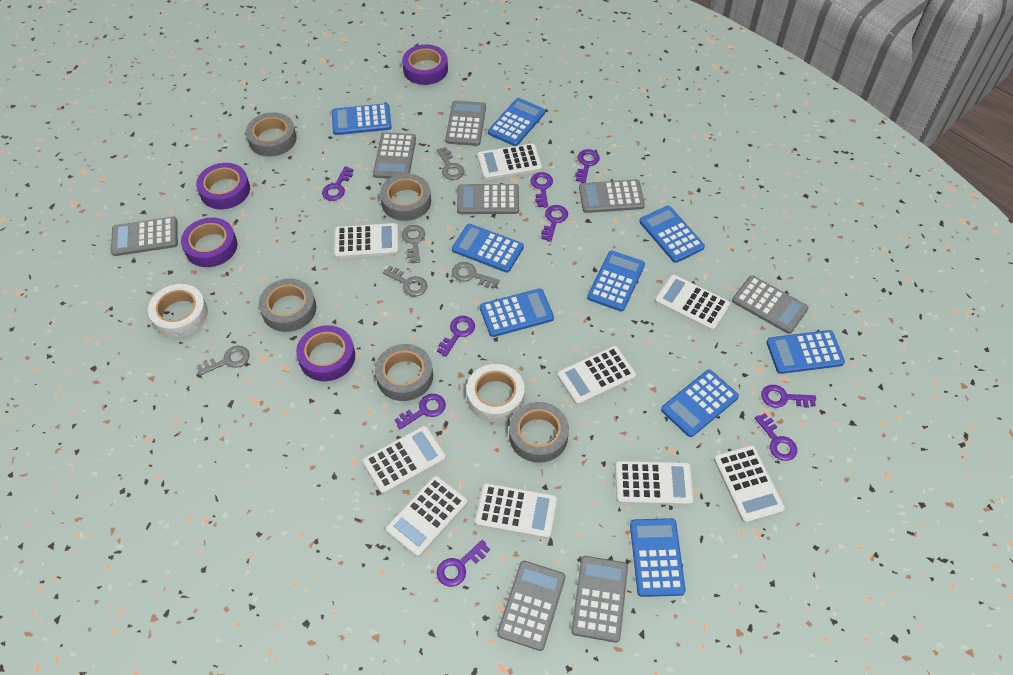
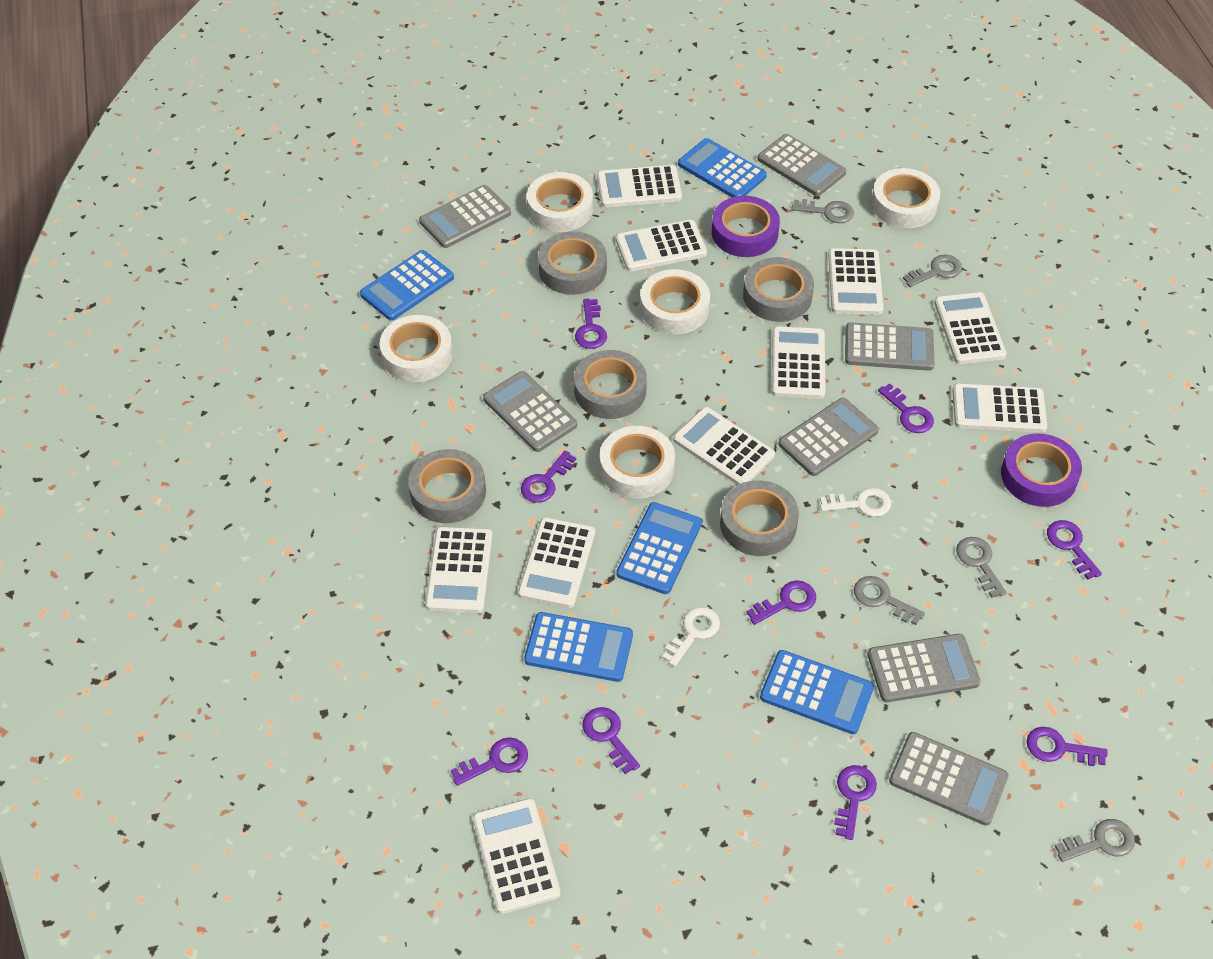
blue calculator: [332,103,392,135] [452,224,524,273] [480,288,554,337] [488,98,545,146] [587,251,645,312] [630,518,686,597] [639,206,705,263] [661,370,739,437] [766,330,845,374] = 9 -> [360,250,454,321] [524,612,633,682] [616,502,702,594] [678,138,767,197] [760,650,874,734] = 5
grey calculator: [111,217,178,256] [373,132,416,179] [445,100,486,146] [457,184,519,214] [497,561,565,651] [571,556,628,642] [579,180,645,213] [732,275,809,334] = 8 -> [419,185,511,248] [483,371,577,452] [758,134,846,196] [778,398,879,476] [845,322,934,371] [867,634,980,702] [889,732,1009,826] = 7
purple tape: [181,218,237,267] [196,163,250,209] [296,325,355,381] [402,44,448,85] = 4 -> [712,196,780,257] [1001,433,1082,507] = 2
white calculator: [334,223,399,258] [362,426,446,494] [385,476,468,557] [475,483,557,539] [477,144,542,180] [557,346,636,405] [615,461,693,505] [655,275,731,331] [714,445,785,523] = 9 -> [425,527,493,613] [473,798,561,914] [518,517,595,608] [597,165,682,208] [616,220,707,272] [673,407,775,485] [772,326,825,399] [828,248,883,315] [934,292,1007,364] [952,383,1047,433] = 10
white key: none = 0 -> [662,607,720,667] [820,488,891,517] = 2
white tape: [148,284,208,337] [466,364,524,422] = 2 -> [380,315,453,382] [527,172,593,232] [600,426,675,499] [640,269,710,334] [871,168,940,228] = 5

